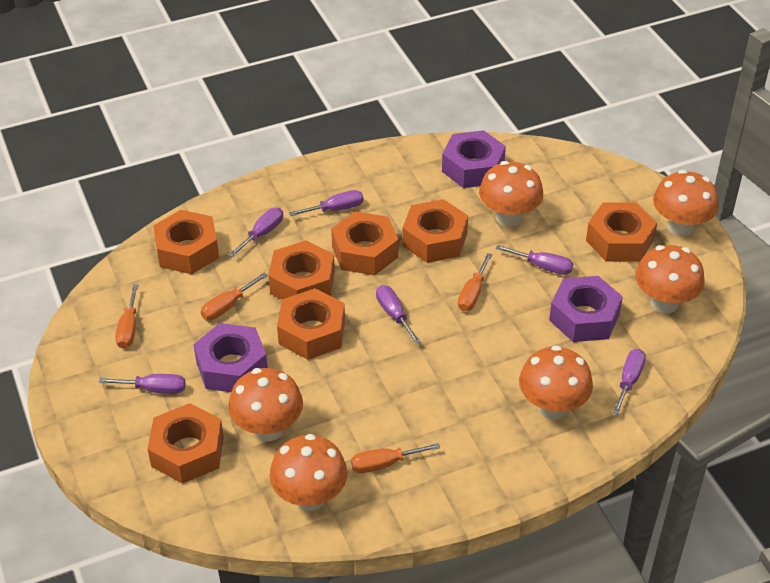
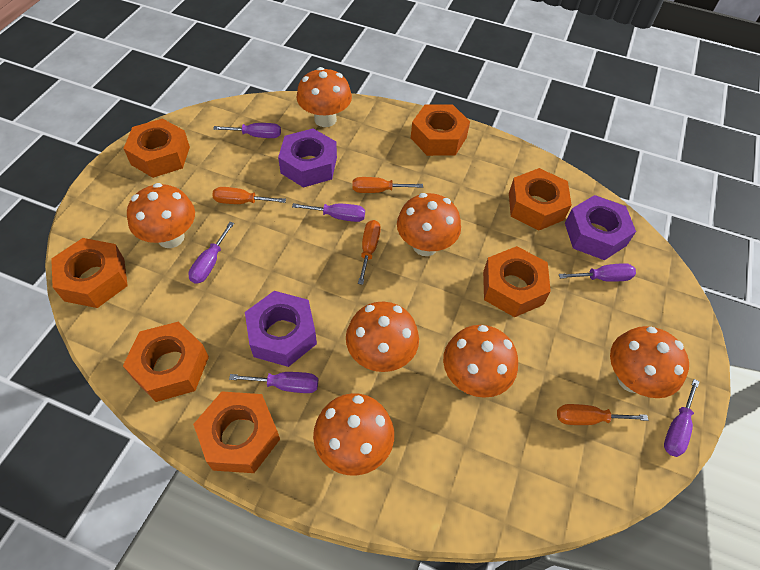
orange mushroom: [228,368,303,441] [270,434,348,511] [479,161,543,227] [519,345,593,419] [635,245,704,313] [653,170,719,237] = 6 -> [127,183,195,248] [297,67,352,127] [313,393,394,476] [346,302,419,372] [397,193,461,256] [443,325,518,398] [610,326,689,398] = 7

